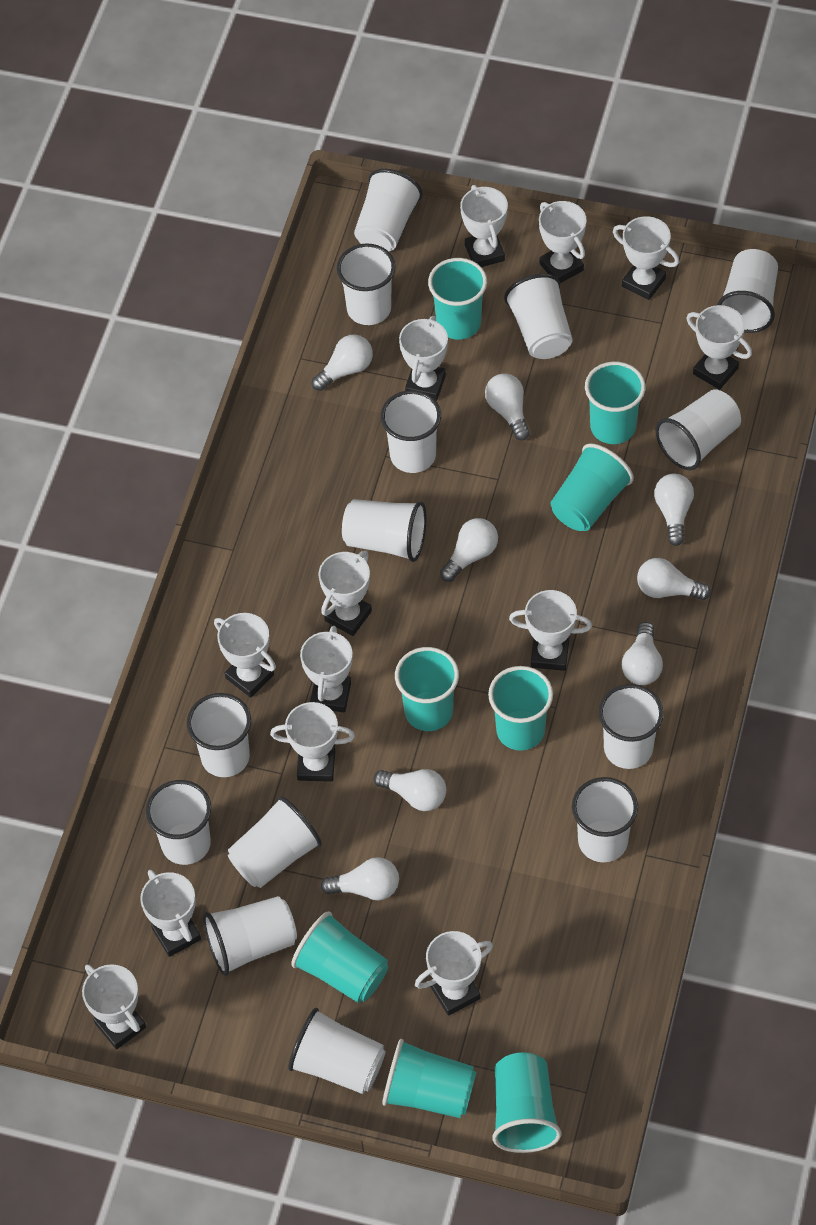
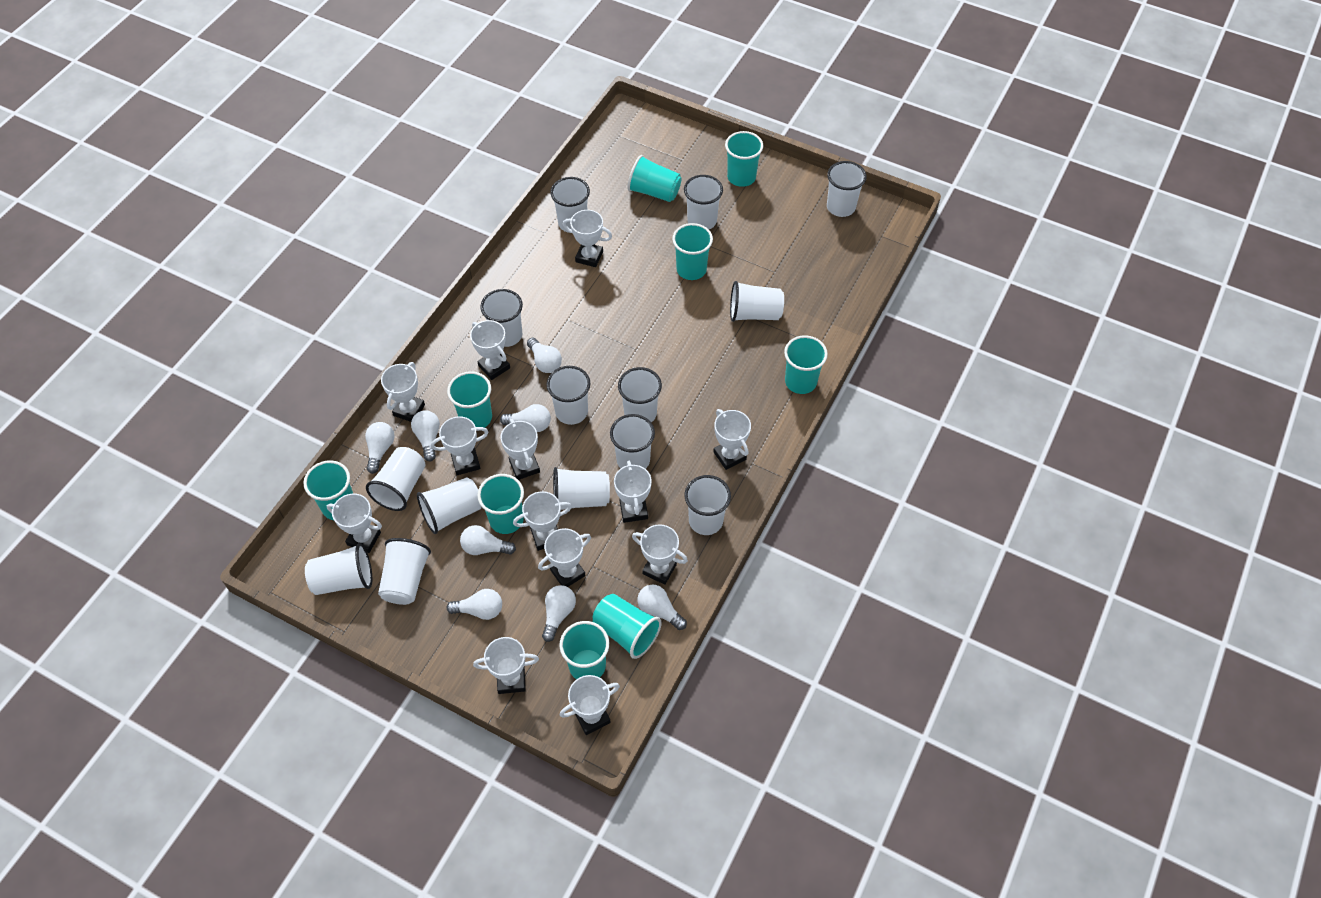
turquoise cup: [291,912,388,1003] [382,1039,476,1118] [395,647,459,731] [428,258,487,340] [488,666,553,751] [492,1052,561,1153] [551,443,634,531] [585,361,646,444] = 8 -> [304,460,353,520] [447,371,492,428] [477,474,524,534] [559,621,609,679] [593,594,662,659] [627,155,682,202] [672,223,713,280] [725,131,763,187] [784,335,828,394] = 9

